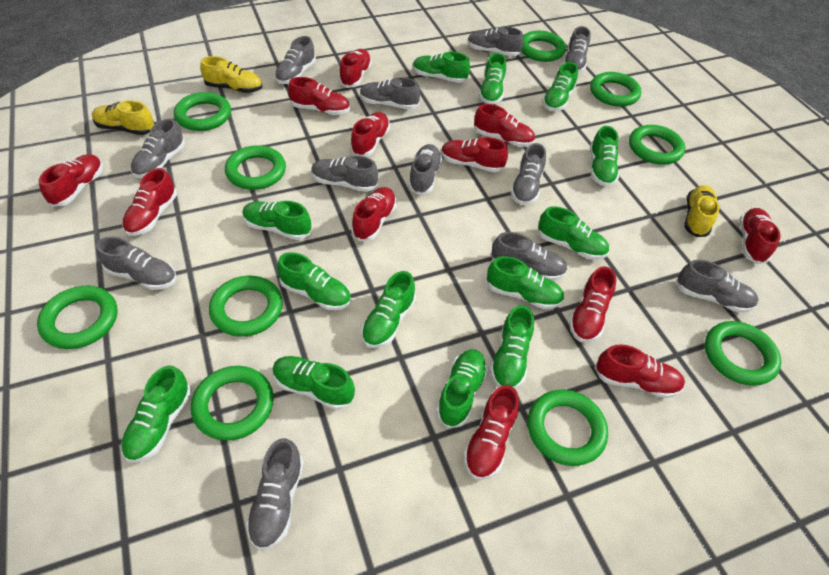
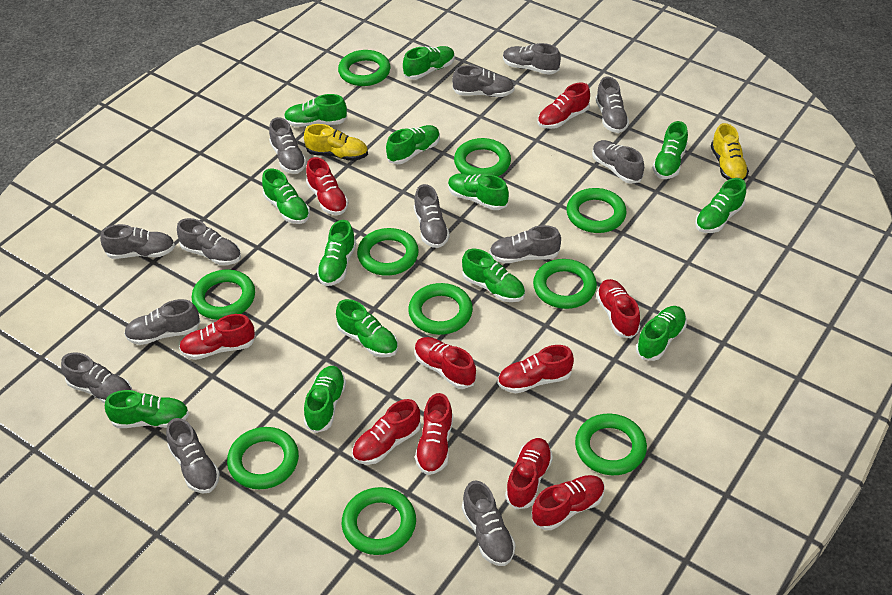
grey shoe: [96,237,176,290] [131,119,185,178] [246,438,304,551] [275,36,316,84] [311,155,378,192] [360,77,420,110] [409,144,442,195] [468,27,523,56] [491,232,567,281] [510,143,546,205] [563,26,591,73] [676,260,759,313] = 12 -> [61,352,132,404] [100,224,175,259] [124,299,200,345] [166,418,220,494] [177,218,241,265] [269,117,307,174] [414,184,450,248] [452,65,515,97] [462,481,516,566] [489,225,561,263] [503,43,561,75] [592,140,644,184] [595,77,629,133] = 13
red shoe: [39,154,103,207] [122,168,177,236] [288,77,350,115] [339,49,372,88] [350,112,390,157] [351,187,397,241] [441,137,508,172] [464,385,519,480] [474,104,535,147] [569,266,617,343] [595,344,685,398] [739,208,780,264] = 12 -> [179,314,256,360] [306,157,348,215] [352,399,421,465] [415,337,476,389] [415,393,453,475] [498,345,574,393] [505,438,553,509] [532,475,605,530] [538,82,590,129] [596,279,640,338] = 10
yellow shoe: [92,100,155,135] [200,56,262,93] [684,185,719,237] = 3 -> [304,124,368,161] [711,123,749,180] = 2

